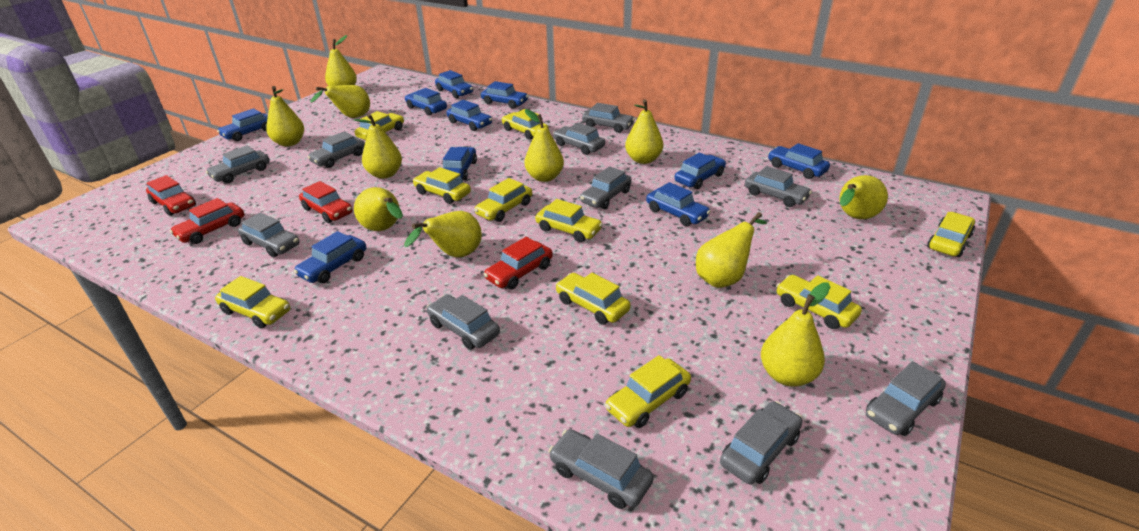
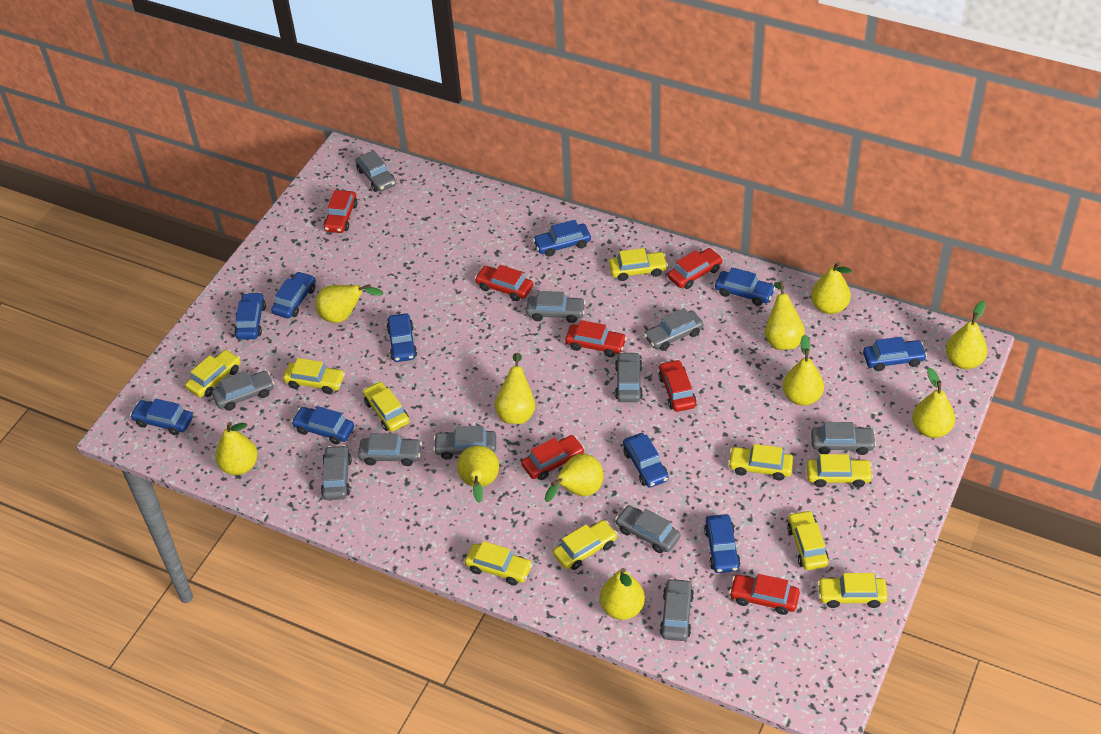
red car: [146,175,196,216] [170,198,244,244] [299,181,353,223] [484,237,553,289] = 4 -> [324,190,358,233] [475,265,533,301] [521,435,585,480] [565,320,627,357] [659,359,696,412] [668,248,723,289] [729,574,800,615] = 7

